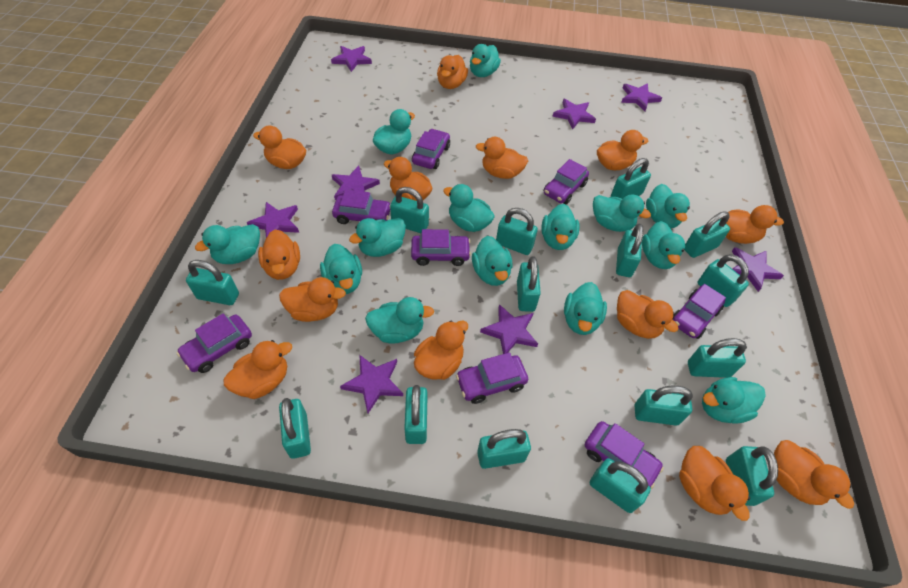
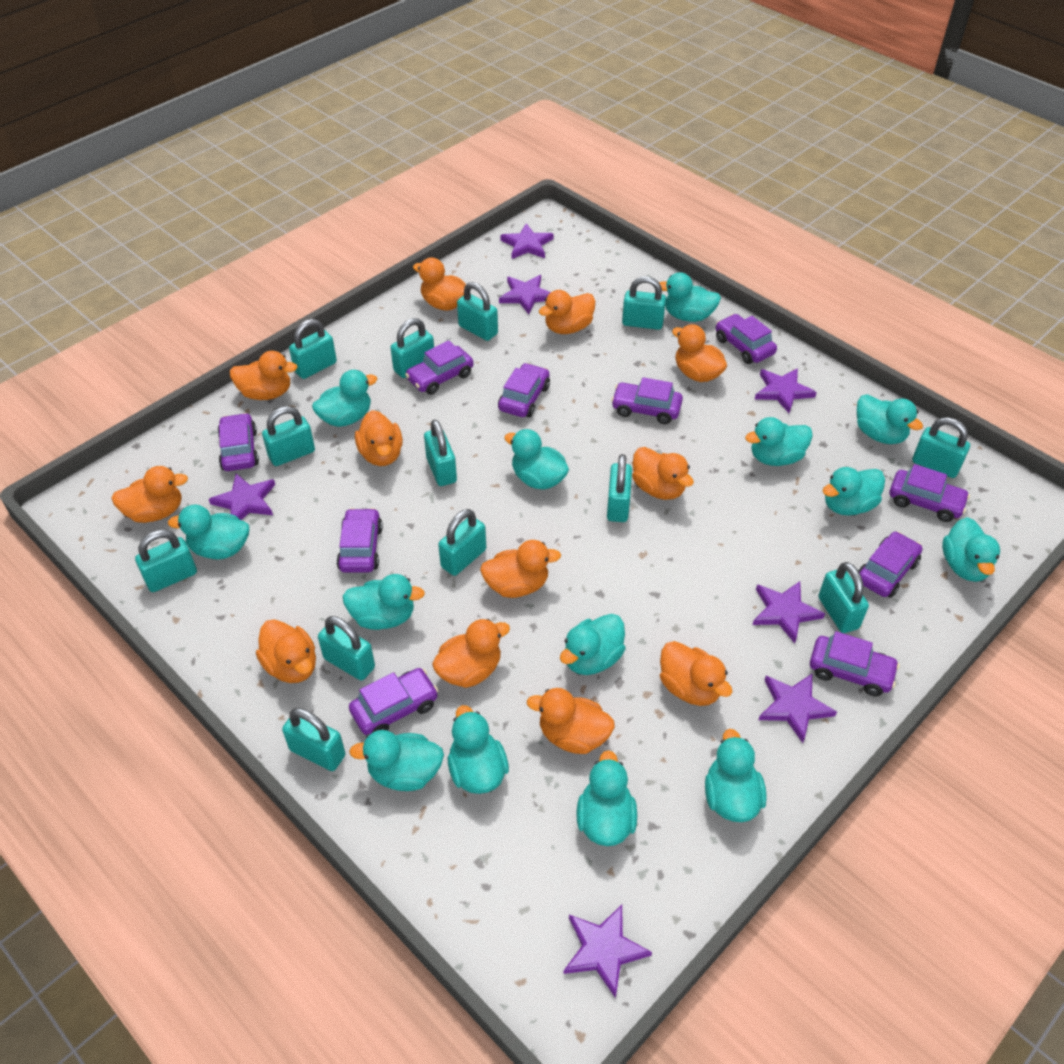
orange duck: [224,340,292,399] [253,125,306,169] [258,230,300,280] [279,277,346,322] [384,157,433,201] [414,321,468,380] [437,55,468,89] [476,137,528,179] [597,130,648,170] [617,290,679,339] [679,446,750,521] [726,205,784,244] [774,440,854,509] = 13 -> [111,466,188,523] [230,351,298,400] [256,619,316,683] [355,410,403,466] [413,257,466,311] [432,619,510,688] [480,540,561,598] [527,688,615,754] [539,290,595,334] [632,447,694,500] [660,641,732,706] [672,324,727,382] = 12
purple car: [176,314,252,373] [332,189,390,224] [411,229,471,266] [412,129,450,169] [456,352,528,404] [544,159,589,205] [585,421,664,489] [672,284,726,339] = 8 -> [217,413,259,471] [336,508,383,573] [349,668,438,735] [405,340,474,395] [498,363,550,418] [611,377,683,424] [716,314,777,364] [810,631,900,696] [858,531,922,598] [889,464,970,522] = 10
purple star: [247,202,299,238] [331,46,372,72] [332,166,380,200] [340,355,403,413] [480,304,538,354] [552,99,596,129] [621,83,662,111] [732,247,784,292] = 8 -> [209,474,275,520] [499,275,551,314] [500,223,554,259] [563,905,652,998] [752,581,825,643] [755,368,817,413] [759,674,837,743] = 7
turquoise padlock: [186,260,239,305] [279,398,311,459] [390,187,429,233] [404,385,427,444] [477,429,531,469] [496,208,538,255] [517,256,541,312] [590,458,651,513] [611,158,651,199] [616,224,643,277] [635,386,693,426] [684,211,730,258] [688,338,747,378] [697,254,749,307] [726,446,778,506] = 15 -> [135,530,197,592] [262,406,315,466] [282,708,346,771] [289,319,337,379] [318,616,375,680] [390,318,434,378] [424,419,457,486] [438,509,486,576] [457,282,498,341] [607,454,632,522] [622,276,666,330] [818,562,869,633] [912,417,970,478] = 13

